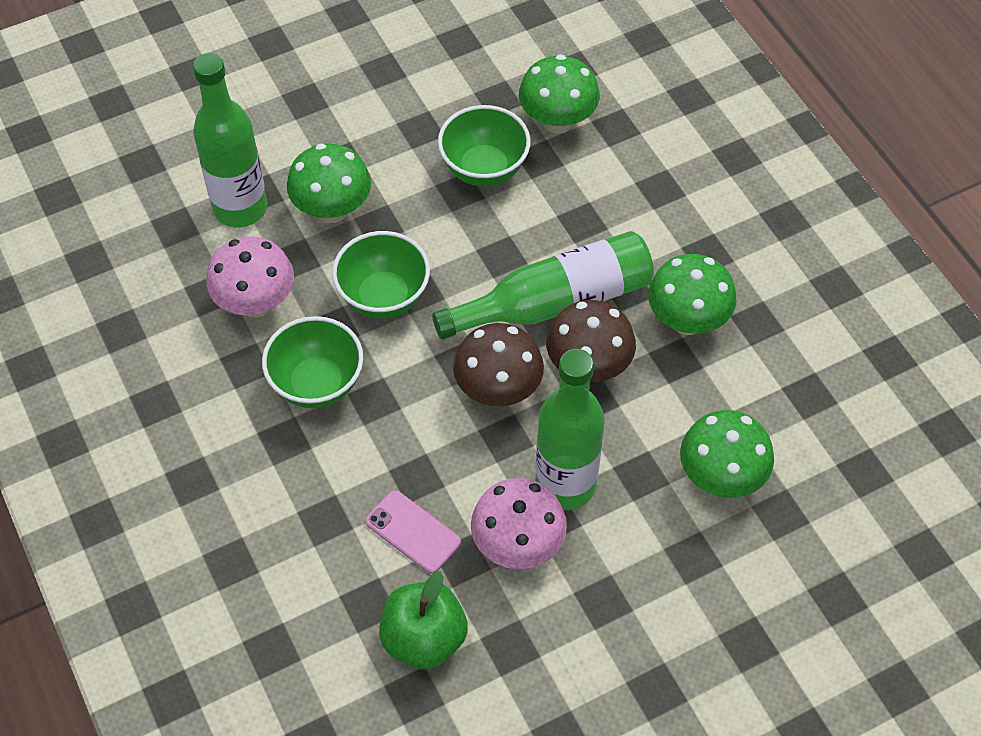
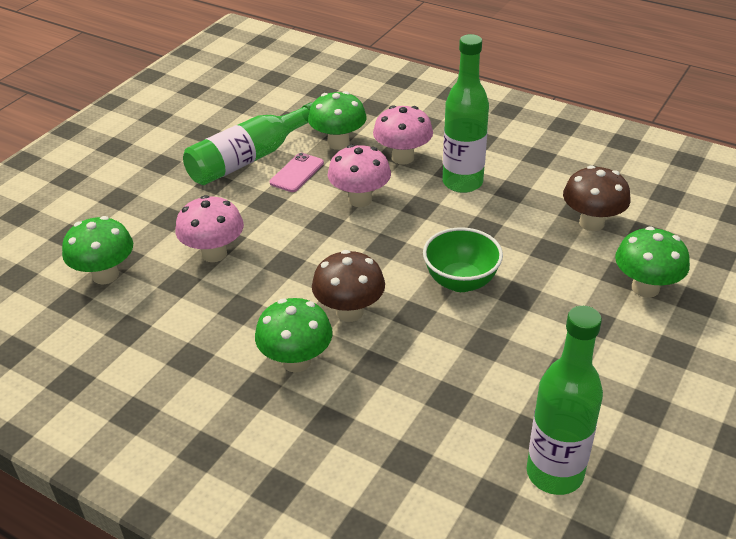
green apple: [379,571,468,670] = 1 -> none = 0
green bowl: [262,316,363,409] [332,231,430,319] [438,105,531,187] = 3 -> [423,227,503,292] = 1
pink mushroom: [206,236,294,317] [471,478,567,569] = 2 -> [175,195,244,262] [328,144,391,207] [373,105,433,165] = 3

